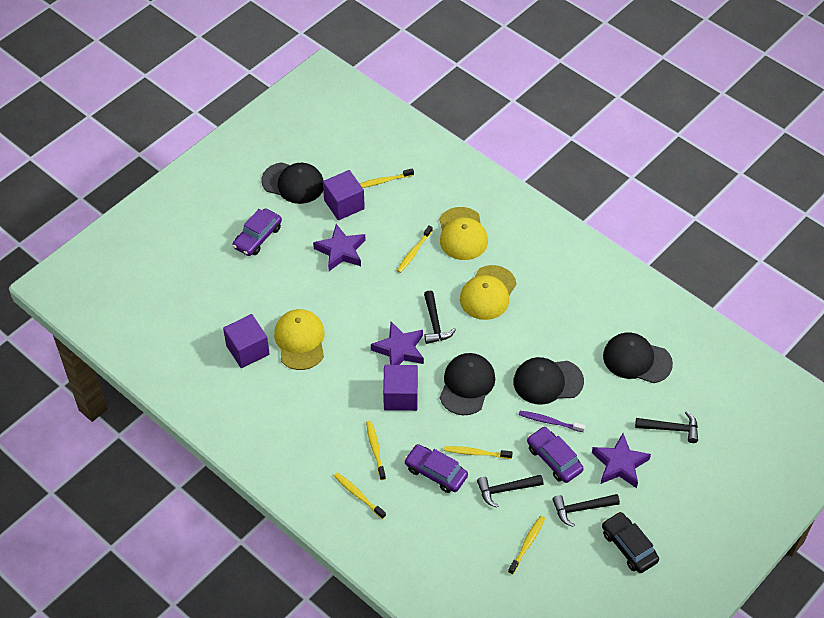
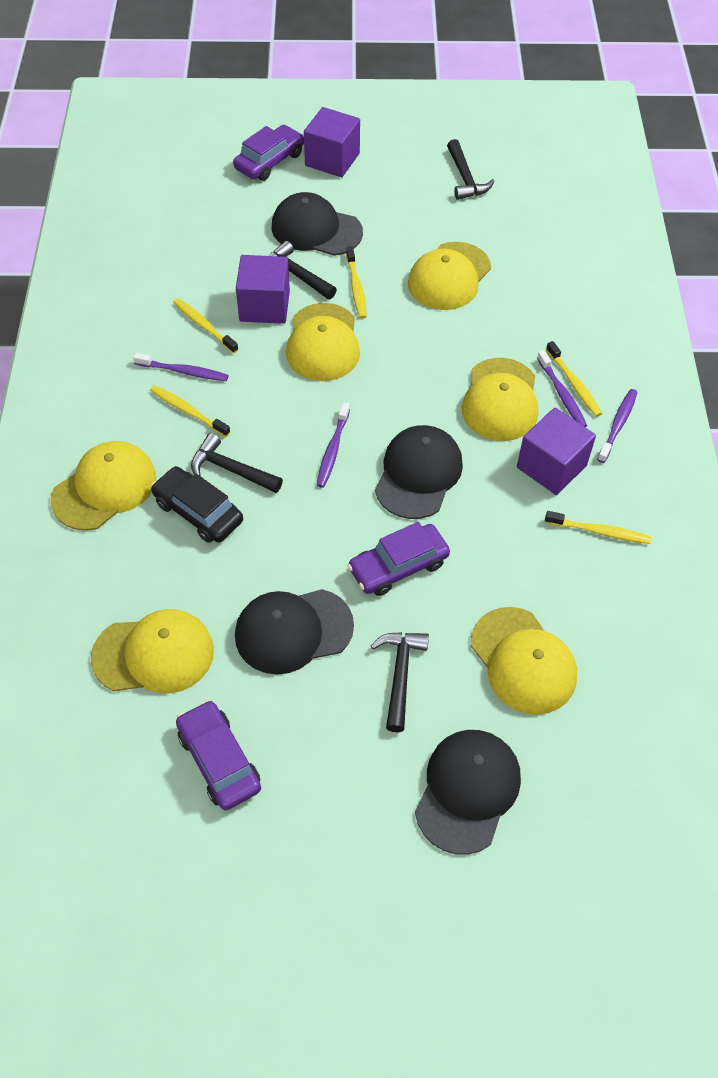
purple star: [313,224,366,271] [371,322,424,365] [592,433,651,488] = 3 -> none = 0
purple toothbrush: [519,411,585,432] = 1 -> [133,353,229,381] [317,402,350,488] [537,350,587,427] [597,389,637,463] = 4
yellow cap: [274,309,325,370] [439,207,488,260] [460,265,517,320] = 3 -> [51,441,156,531] [91,609,214,693] [286,303,360,381] [408,242,491,310] [462,358,538,441] [471,607,577,715] = 6
yellow toothbrush: [334,472,386,519] [359,168,414,188] [366,421,386,480] [397,225,433,273] [444,446,513,459] [508,516,545,575] = 6 -> [150,385,230,437] [173,298,238,354] [346,246,367,319] [545,511,651,544] [546,341,602,417] = 5

